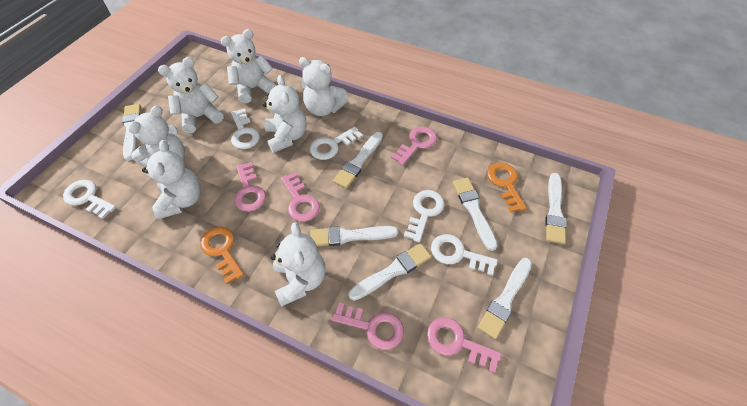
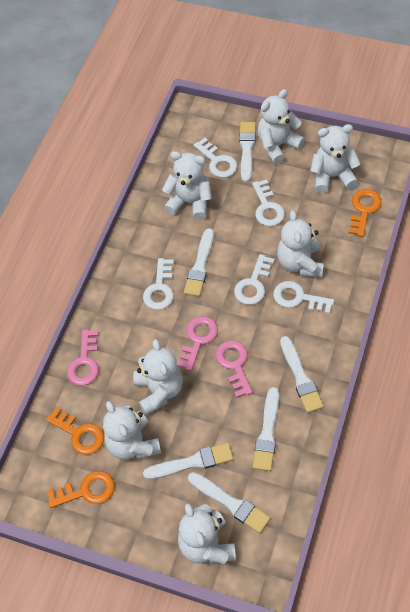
orange key: [200,227,244,284] [487,162,527,212] = 2 -> [46,407,104,455] [47,471,115,508] [348,189,382,237] = 3
pink key: [234,162,266,212] [281,172,320,222] [332,302,404,350] [391,127,437,166] [427,317,502,373] = 5 -> [67,329,99,386] [177,316,218,371] [216,340,253,398] = 3
white brush: [122,104,141,161] [310,226,398,246] [333,132,383,188] [348,243,431,301] [453,178,498,251] [478,258,532,339] [545,173,567,244] = 7 -> [143,443,234,480] [184,228,214,297] [188,472,270,533] [239,122,256,182] [252,387,279,471] [280,336,324,413] = 6

